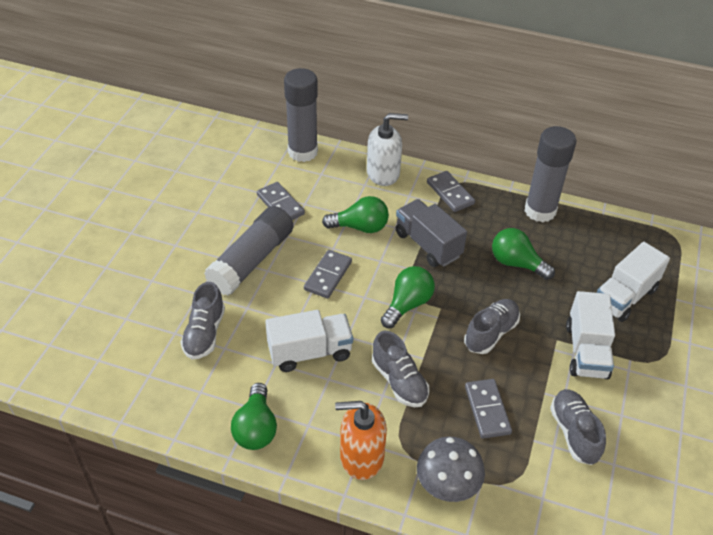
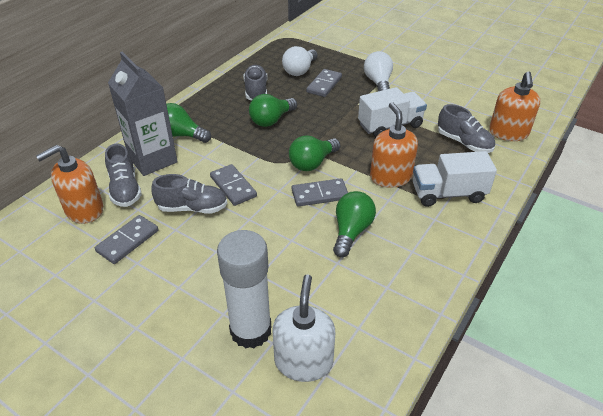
grey carton: none = 0 -> [108,52,178,176] = 1
grey glue stick: [204,206,293,296] [284,68,318,162] [525,126,577,222] = 3 -> none = 0
grey mushroom: [417,437,485,502] = 1 -> none = 0
grey truck: [396,199,467,267] = 1 -> none = 0
orange soap dispenser: [335,401,387,480] = 1 -> [36,145,103,224] [370,102,418,188] [489,71,540,141] = 3
white glue stick: none = 0 -> [217,230,271,349] = 1
white light bulb: none = 0 -> [282,46,318,76] [364,51,393,91] = 2
white truck: [265,310,353,372] [566,291,615,379] [597,242,670,322] = 3 -> [358,87,427,137] [413,151,497,207] = 2

